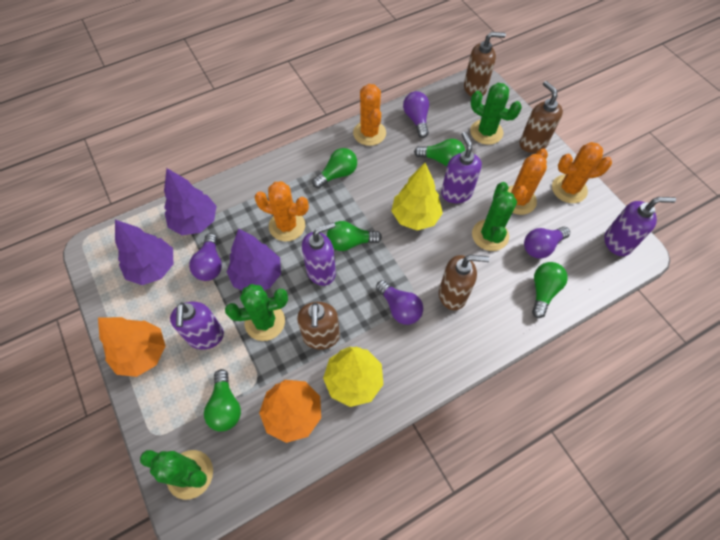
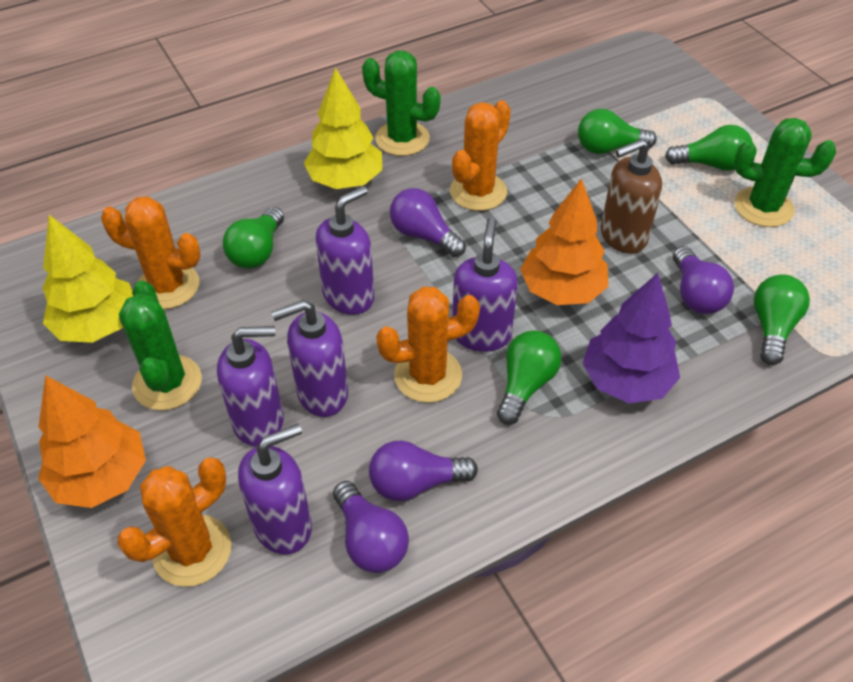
brown soap dispenser: [297,302,340,350] [439,255,490,310] [464,32,506,97] [520,81,563,153] = 4 -> [601,139,662,254] = 1
green cactus: [140,450,213,500] [225,284,288,341] [470,83,522,145] [472,182,517,251] = 4 -> [119,281,202,410] [362,51,440,156] [734,118,836,227] = 3
purple soap dispenser: [170,302,224,349] [302,222,336,286] [441,132,482,203] [604,197,676,256] = 4 -> [217,326,284,447] [238,424,312,555] [271,300,348,417] [316,186,374,315] [452,217,518,352] = 5
purple tree: [115,220,173,285] [164,168,217,235] [227,228,281,290] = 3 -> [582,273,680,403] = 1

